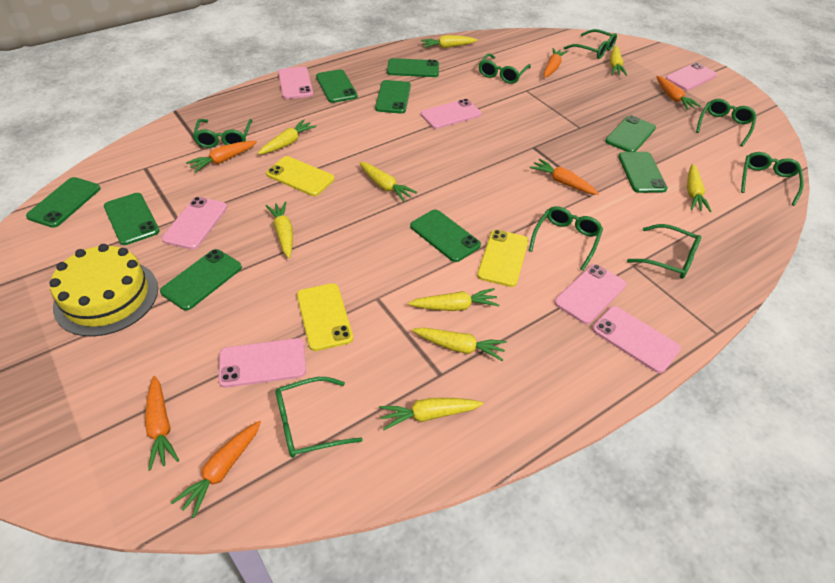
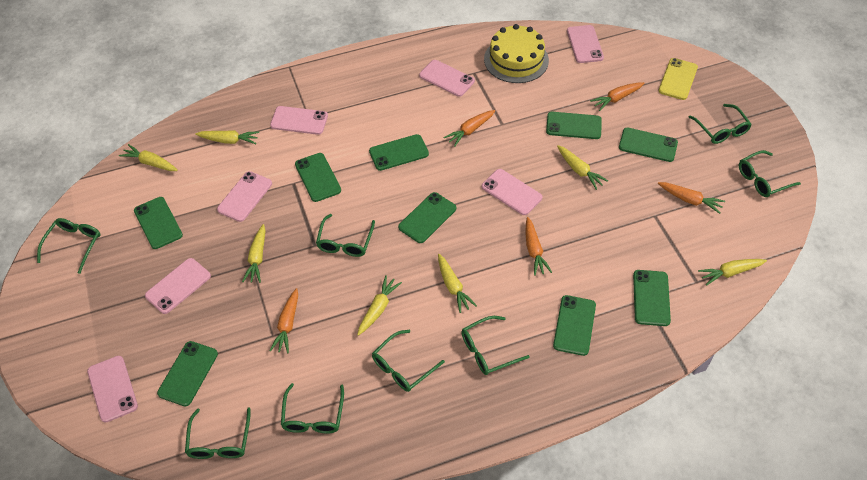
orange carrot: [145,376,179,471] [171,421,261,518] [186,141,257,173] [530,158,599,195] [544,48,567,77] [656,76,701,110] = 6 -> [269,288,298,353] [443,110,495,147] [525,217,552,276] [590,82,645,111] [658,182,725,214] = 5
yellow carrot: [257,120,316,155] [266,201,293,258] [359,162,417,202] [379,398,483,430] [408,288,499,311] [412,327,507,361] [421,35,478,48] [610,45,627,76] [687,164,712,212] = 9 -> [119,144,178,171] [195,130,259,144] [242,224,266,283] [357,275,402,336] [438,254,477,313] [557,145,608,190] [698,259,767,286] = 7
yellow phone: [266,156,335,196] [297,283,353,351] [477,230,528,287] = 3 -> [658,58,698,100] = 1

